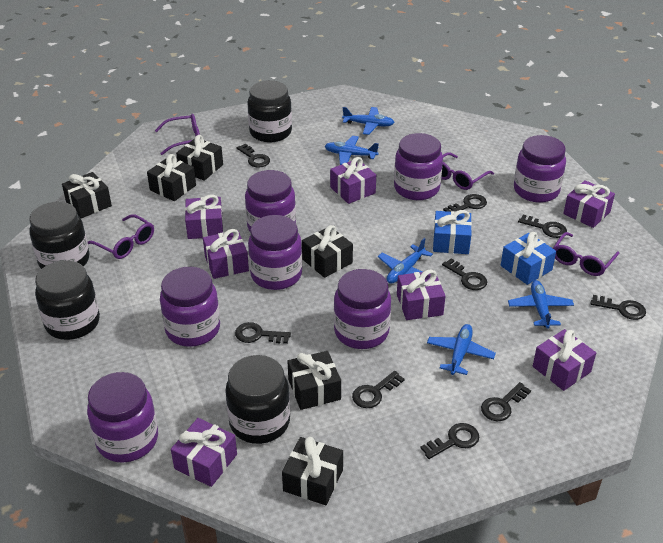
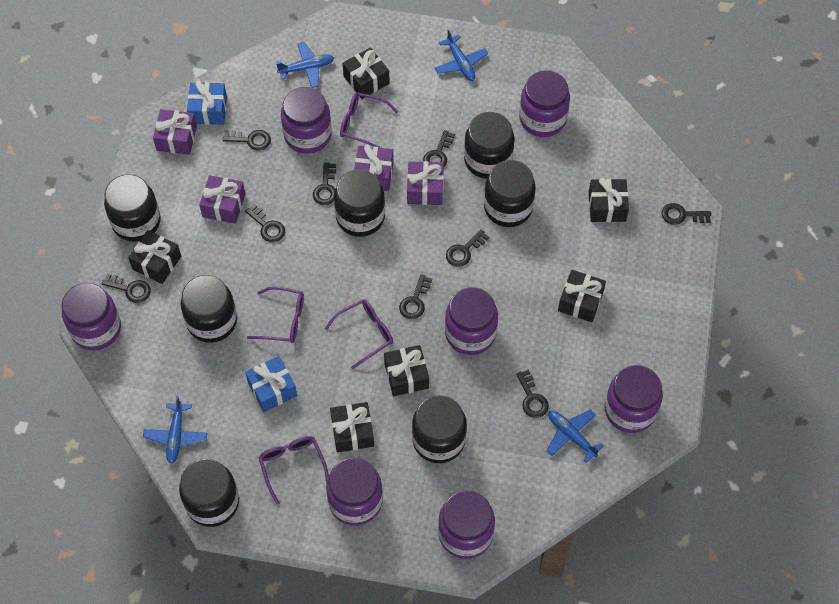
black jar: [29,202,89,269] [35,260,100,340] [225,355,290,444] [247,80,292,142] = 4 -> [104,174,161,242] [179,459,239,527] [181,275,237,343] [334,169,385,237] [412,395,467,463] [464,112,514,179] [484,160,536,227] = 7
blue plane: [325,136,379,165] [342,107,395,135] [378,238,433,284] [427,324,496,375] [508,280,574,329] = 5 -> [143,396,207,464] [276,42,334,88] [435,29,488,81] [546,410,604,463] = 4
purple gift: [171,418,237,487] [185,194,223,239] [203,229,249,279] [330,157,376,204] [397,269,445,320] [533,329,596,391] [563,180,615,228] = 7 -> [153,109,197,155] [199,175,245,224] [354,145,394,191] [407,161,444,205] = 4

